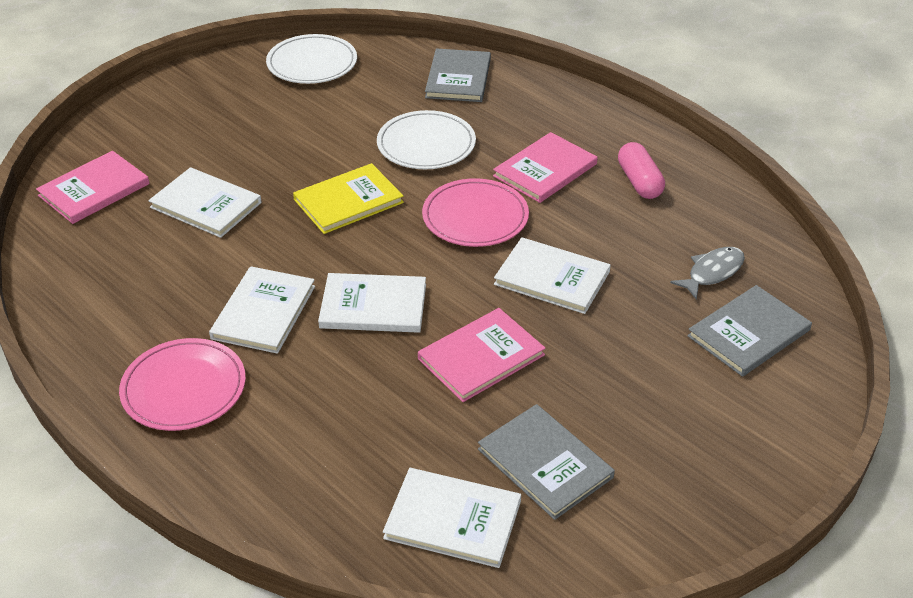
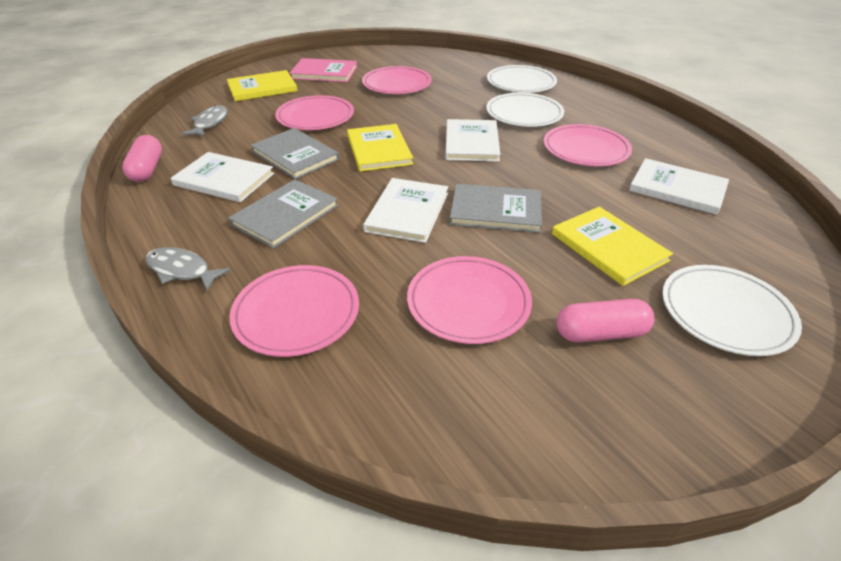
grey fish: [670,247,745,300] = 1 -> [146,247,231,291] [182,105,228,137] = 2
pink book: [36,151,150,224] [418,308,545,402] [493,132,598,203] = 3 -> [290,58,357,82] = 1
pink capsule: [618,142,665,199] = 1 -> [122,135,162,182] [556,299,655,342] = 2
pink plate: [119,338,246,431] [422,178,529,247] = 2 -> [229,265,359,357] [275,95,354,130] [362,66,432,94] [407,256,532,344] [544,124,632,166] = 5
white book: [148,167,262,238] [209,266,315,354] [318,273,426,333] [383,468,521,568] [494,237,611,314] = 5 -> [171,152,274,202] [363,178,448,243] [445,119,500,162] [629,158,729,215] = 4
white plate: [266,34,357,84] [377,110,476,169] = 2 -> [486,93,564,127] [487,65,557,93] [662,265,802,356] = 3
yellow book: [293,163,404,234] = 1 -> [227,70,297,101] [347,124,413,172] [552,207,673,286] = 3

